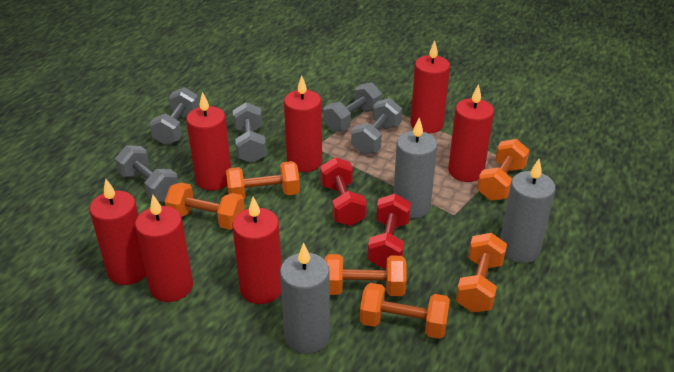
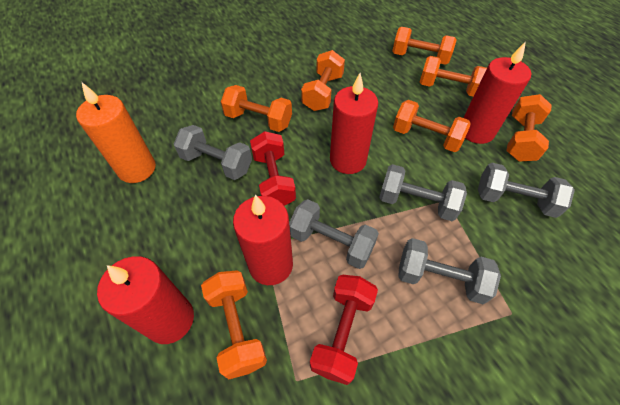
grey candle: [280,243,330,354] [393,118,437,219] [500,159,556,263] = 3 -> none = 0
orange candle: none = 0 -> [76,82,156,183] = 1
orange dumbbell: [165,183,245,230] [226,161,300,199] [324,254,407,296] [360,283,450,339] [456,233,507,312] [477,139,530,201] = 6 -> [201,270,267,379] [221,85,292,132] [301,50,345,111] [392,27,457,65] [393,100,471,152] [420,56,487,97] [506,94,552,162] = 7
red candle: [89,179,146,285] [135,195,193,302] [186,92,231,191] [232,197,282,304] [284,76,322,172] [411,41,450,133] [448,84,494,182] = 7 -> [97,256,194,344] [233,195,293,285] [330,73,378,174] [463,41,531,144] = 4

